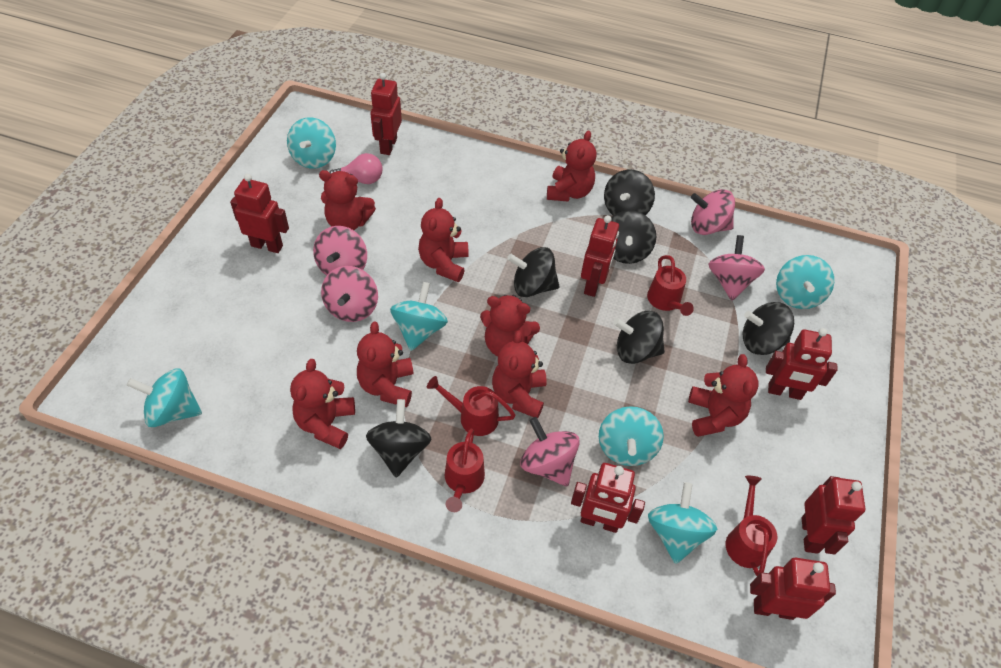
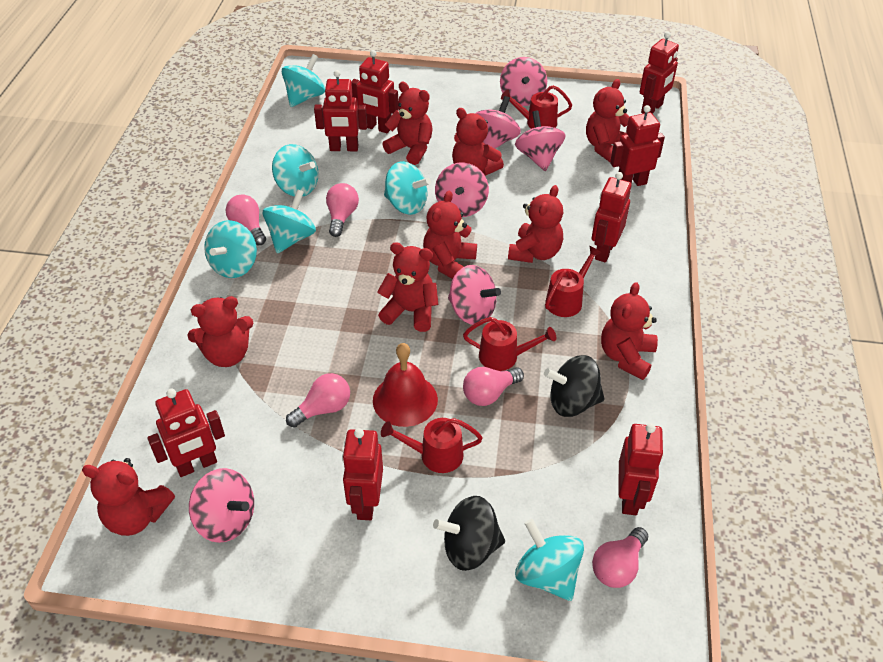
black spinning top: [366,399,431,478] [507,247,560,297] [604,170,655,216] [611,210,656,264] [613,311,665,364] [743,302,794,355] = 6 -> [433,496,505,571] [544,355,604,417] = 2
pink light bulb: [329,153,383,184] = 1 -> [226,194,266,245] [286,373,350,428] [326,183,359,237] [463,367,524,406] [592,527,648,588] = 5
pink spinning top: [313,226,367,276] [321,266,378,322] [520,417,580,486] [691,189,735,235] [708,235,765,301] = 5 -> [189,468,254,543] [435,163,489,217] [448,265,501,325] [475,96,521,149] [500,57,547,106] [515,111,566,171] = 6
red bell: none = 0 -> [373,343,438,427] = 1
red robot: [230,174,289,253] [370,73,402,155] [571,463,645,533] [581,215,619,297] [750,558,836,620] [766,328,837,400] [802,476,865,554] = 7 -> [147,389,225,477] [314,70,367,151] [342,428,383,520] [351,50,399,133] [592,172,632,262] [610,105,665,186] [618,423,664,515] [640,32,679,114] = 8
red teddy bear: [290,359,355,449] [319,170,376,230] [357,322,413,407] [418,198,469,282] [480,295,540,356] [492,331,547,419] [547,131,597,202] [688,354,759,437] = 8 -> [82,458,175,536] [187,296,254,367] [377,242,439,332] [382,82,433,165] [423,191,477,279] [452,108,504,176] [508,185,563,263] [586,79,630,162] [601,282,658,380] = 9

